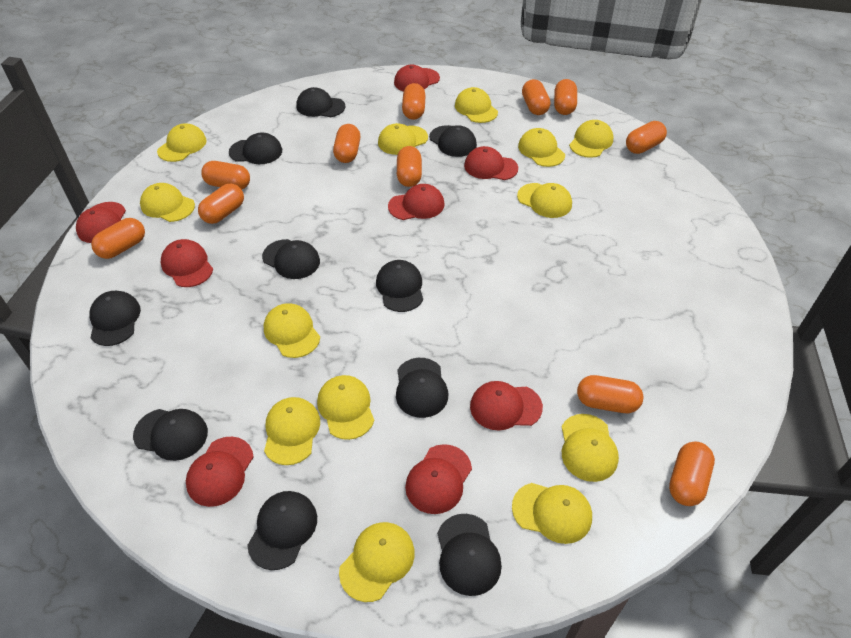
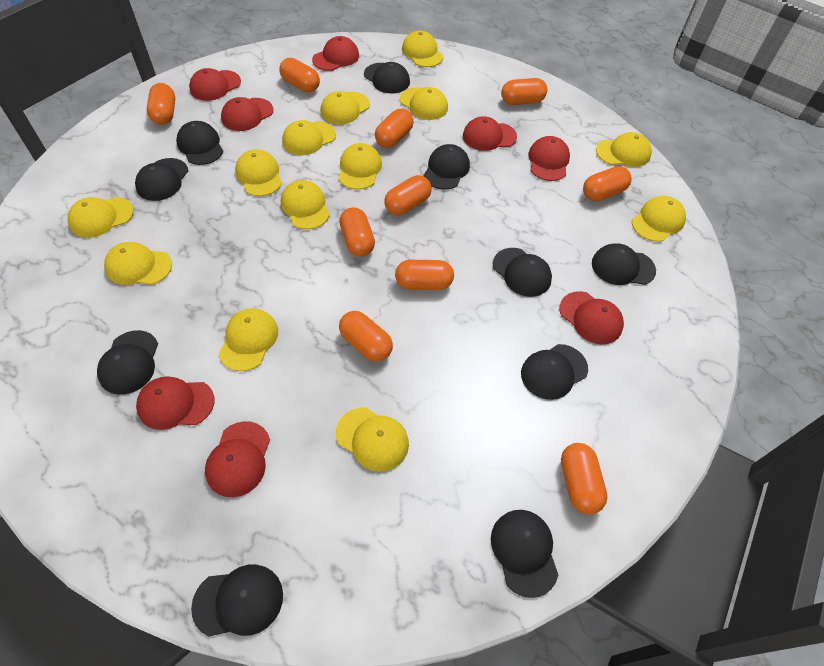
orange capsule: [91,218,145,259] [198,184,244,224] [201,161,250,190] [333,124,360,163] [397,146,422,187] [402,83,426,120] [522,79,550,115] [554,79,577,115] [577,375,643,413] [626,121,667,154] [669,442,715,506] = 11 -> [147,83,175,125] [279,58,320,92] [339,207,375,257] [339,311,393,362] [375,108,414,148] [384,175,432,215] [395,260,454,290] [501,78,548,105] [561,443,607,515] [583,166,632,201] = 10

